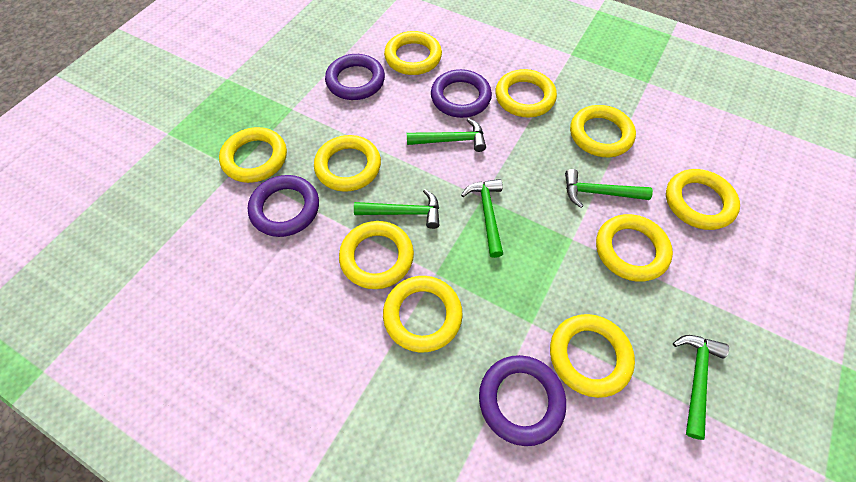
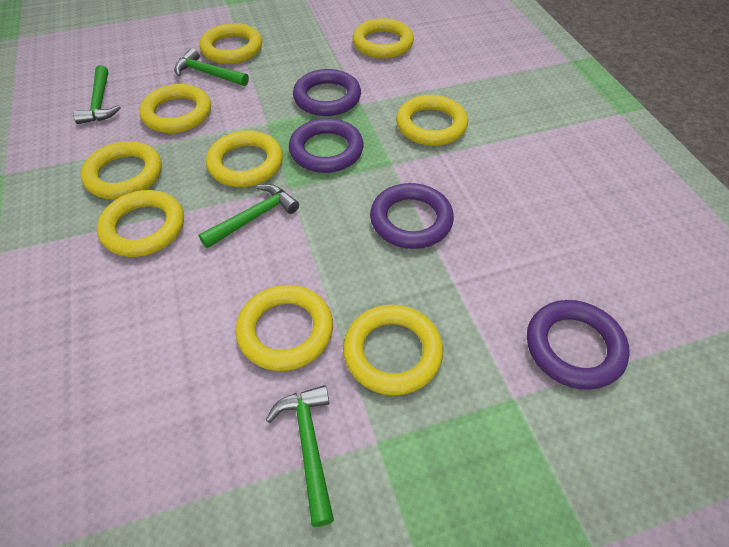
green hammer: [354,189,439,229] [407,118,486,152] [461,179,503,258] [565,169,653,208] [673,335,729,440] = 5 -> [73,65,121,124] [174,48,249,86] [199,184,299,248] [266,385,334,527] = 4
yellow ring: [219,127,287,183] [314,135,381,192] [339,221,414,289] [383,276,463,352] [384,31,442,75] [495,69,557,117] [550,314,635,398] [570,105,636,157] [596,214,673,282] [666,169,740,230] = 10 -> [81,141,162,199] [97,190,184,257] [139,84,211,133] [199,23,262,64] [206,130,283,187] [235,285,333,371] [343,304,443,395] [352,18,414,59] [396,95,468,146] = 9

